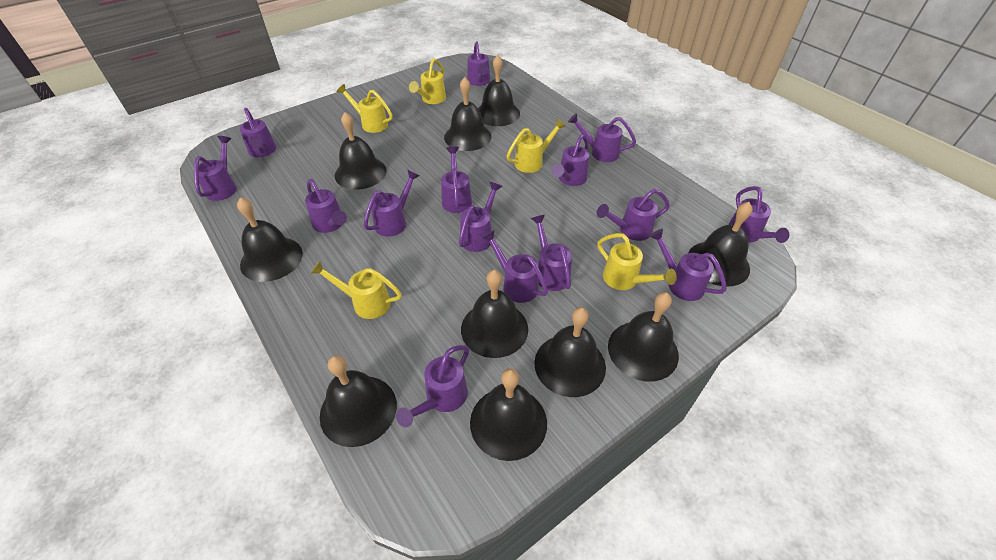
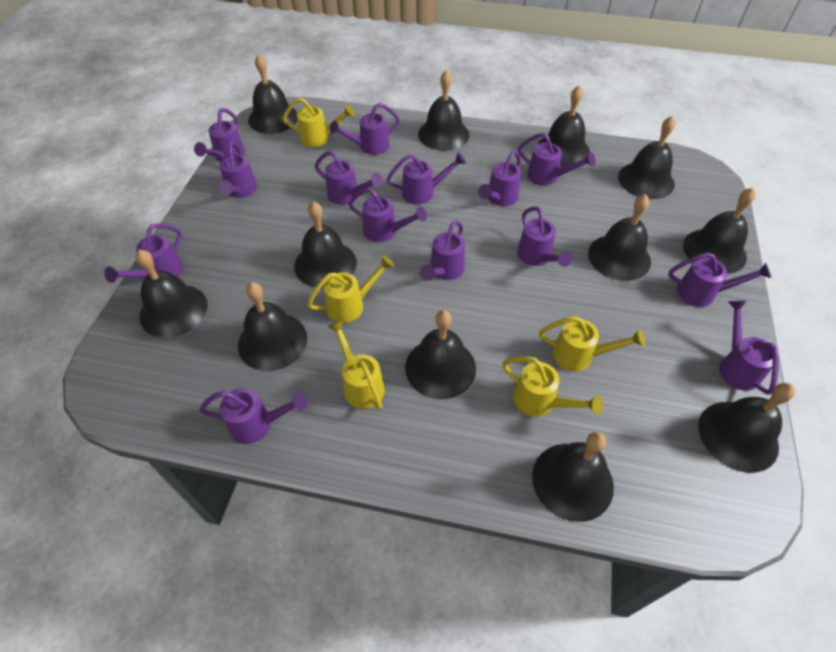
black bell: [237,197,303,282] [320,355,397,447] [335,112,387,190] [444,77,491,151] [461,270,528,358] [470,368,547,461] [478,55,520,126] [534,307,606,397] [608,292,679,382] [688,202,752,287] = 10 -> [136,250,207,338] [238,282,307,371] [248,54,297,134] [294,201,357,288] [405,310,476,399] [418,70,469,151] [532,432,614,522] [538,86,590,167] [588,194,651,281] [618,116,676,199] [683,188,756,274] [698,383,795,473] = 12
purple watering can: [194,136,237,201] [240,108,276,157] [305,179,347,233] [363,170,419,237] [396,345,469,427] [441,146,472,213] [459,182,502,252] [467,41,490,86] [482,230,548,303] [531,215,572,291] [551,135,589,186] [568,113,636,162] [597,189,670,241] [649,229,727,301] [728,186,790,243] = 15 -> [104,223,183,283] [194,108,245,161] [199,388,307,444] [218,141,257,198] [315,151,383,205] [329,103,400,155] [348,188,427,242] [387,152,466,205] [420,220,465,281] [478,150,521,206] [517,206,572,267] [518,132,595,186] [668,253,771,307] [719,300,779,395] = 14

